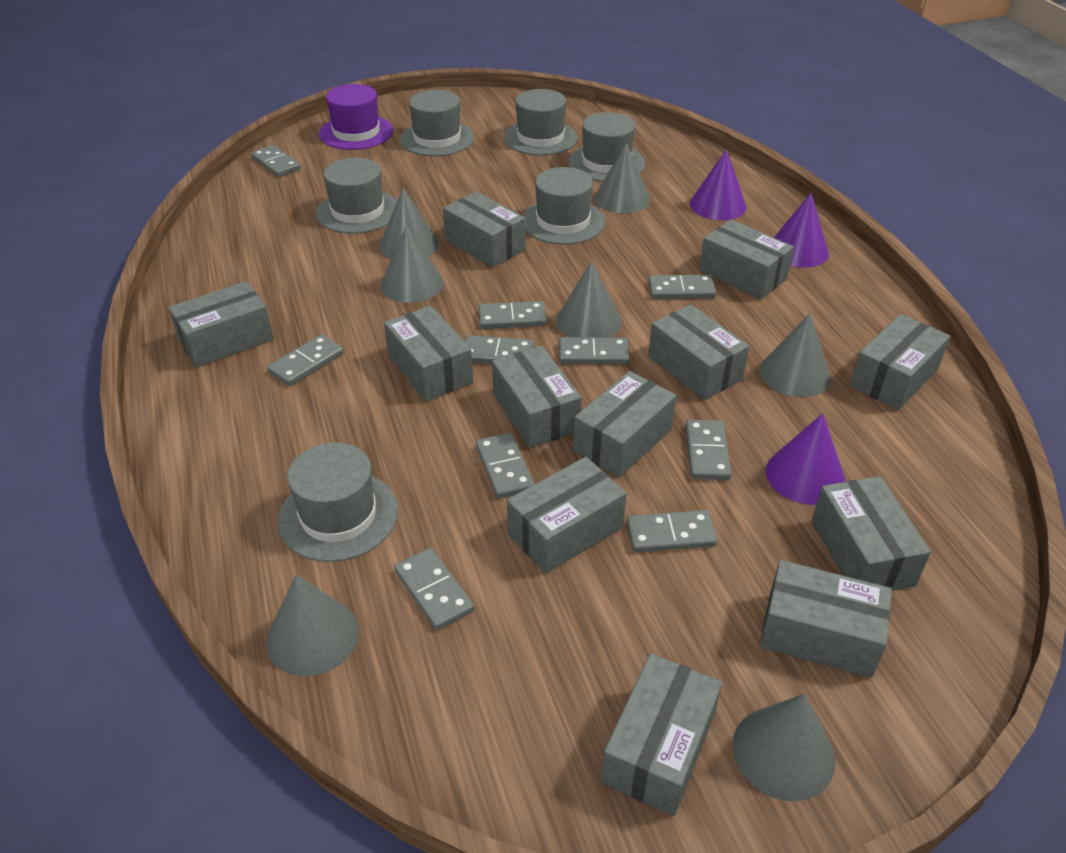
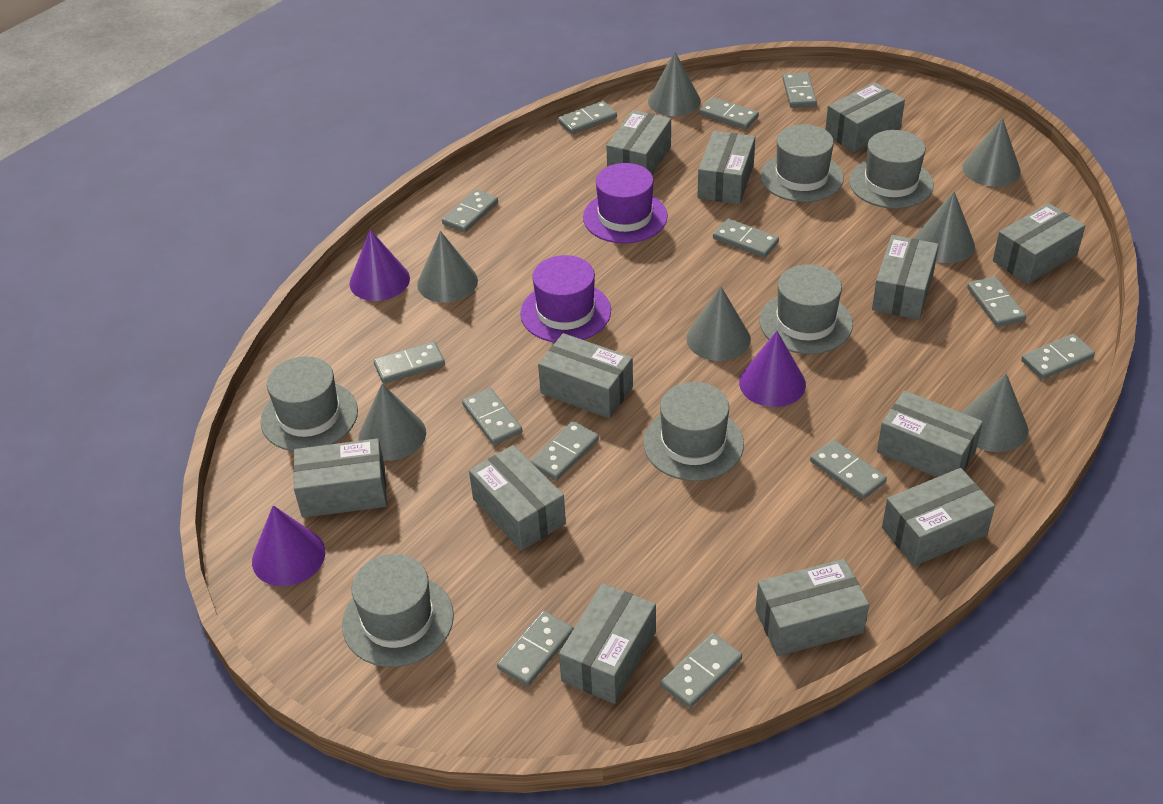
grey domino: [251,145,301,177] [267,334,343,386] [394,548,474,630] [465,335,534,364] [476,433,535,499] [478,301,547,329] [559,337,630,365] [626,510,717,553] [648,275,716,299] [685,420,731,480] = 10 -> [374,341,445,384] [442,189,498,233] [462,388,522,445] [497,611,574,686] [530,421,599,481] [558,101,617,134] [661,633,742,708] [699,97,759,130] [713,219,779,258] [782,72,817,108] [810,439,887,500] [967,276,1026,327] [1021,334,1095,379] = 13
purple hat: [319,84,393,150] = 1 -> [520,255,611,342] [583,163,668,243] = 2

